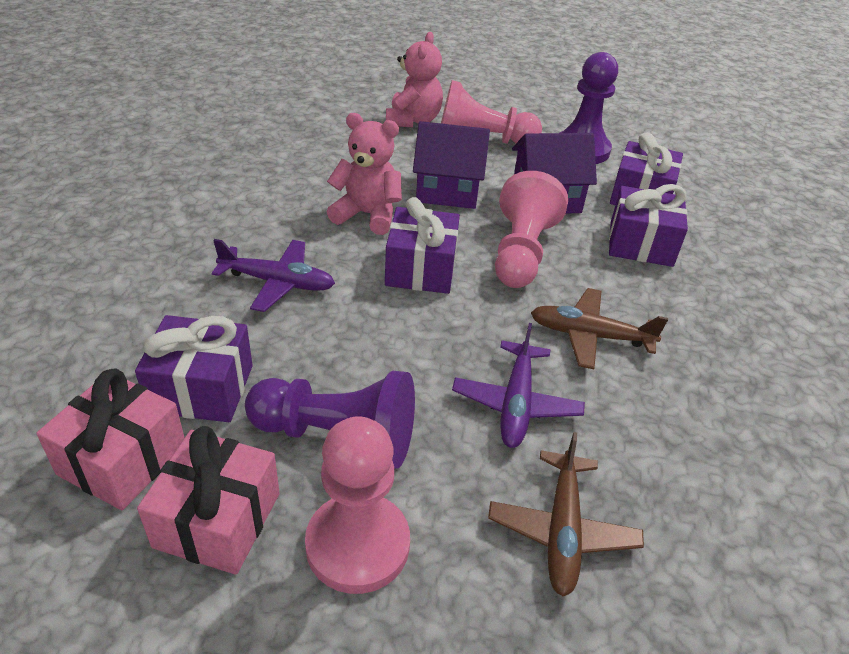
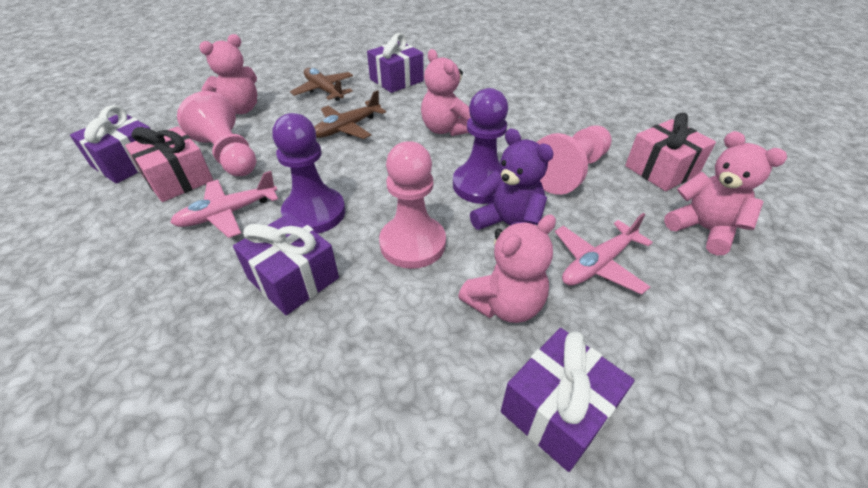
pink plane: none = 0 -> [170,171,278,238] [555,213,653,295] = 2
pink teddy bear: [327,113,402,235] [386,32,443,127] = 2 -> [199,34,257,114] [421,49,470,136] [458,215,556,323] [664,131,787,255] = 4
purple house: [413,121,490,209] [512,133,597,213] = 2 -> none = 0
purple plane: [212,239,335,312] [452,323,585,448] = 2 -> none = 0
purple teddy bear: none = 0 -> [470,129,554,230] = 1

